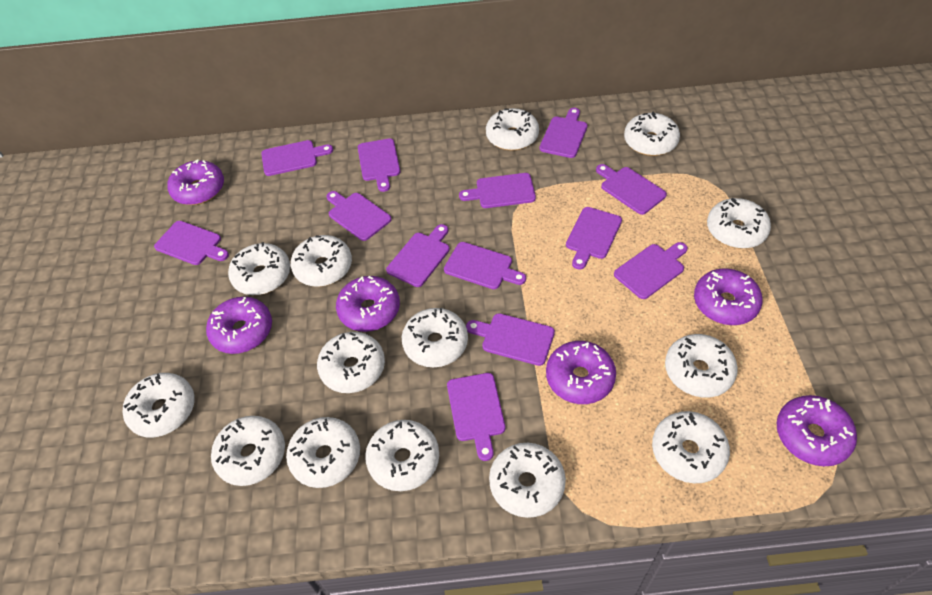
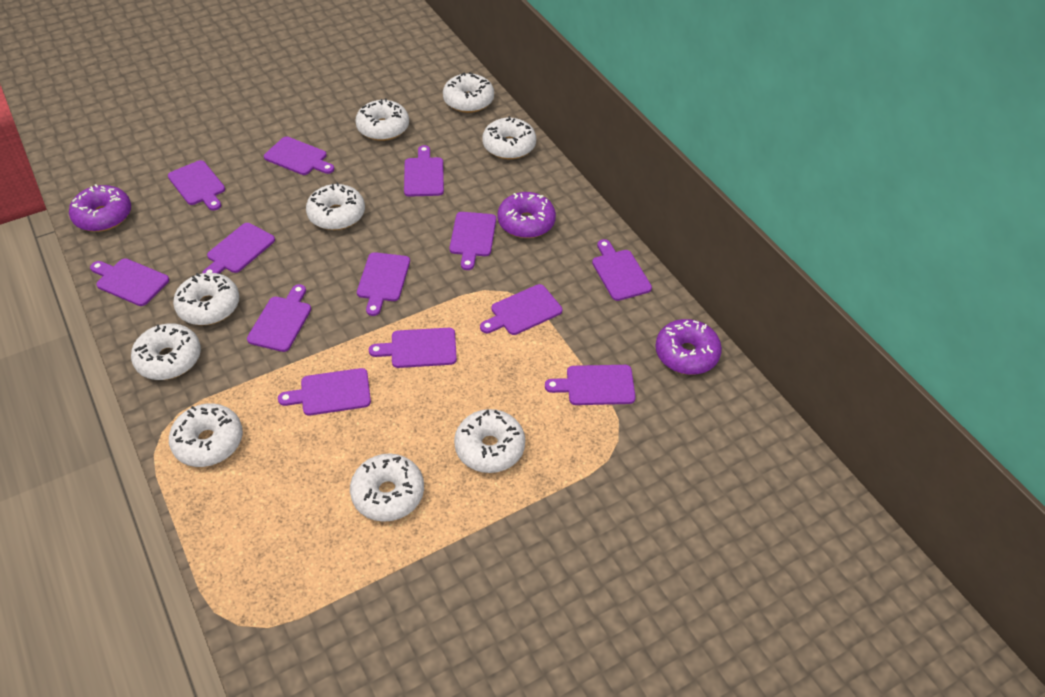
purple donut: [167,160,224,205] [206,297,272,354] [336,276,400,332] [546,341,616,404] [694,268,763,325] [777,395,857,466] = 6 -> [69,184,131,232] [498,192,556,238] [655,319,722,375] = 3
white donut: [123,373,195,437] [211,416,285,486] [228,242,290,295] [286,417,360,488] [291,235,352,287] [317,332,385,393] [365,420,439,491] [402,308,468,367] [486,108,539,151] [489,443,566,518] [624,111,680,156] [652,411,730,483] [665,334,738,398] [707,198,771,249] = 14 -> [131,323,201,380] [169,403,243,467] [173,273,239,325] [306,182,365,230] [350,453,424,522] [355,98,409,141] [443,72,494,113] [454,409,525,473] [482,116,536,159] = 9

